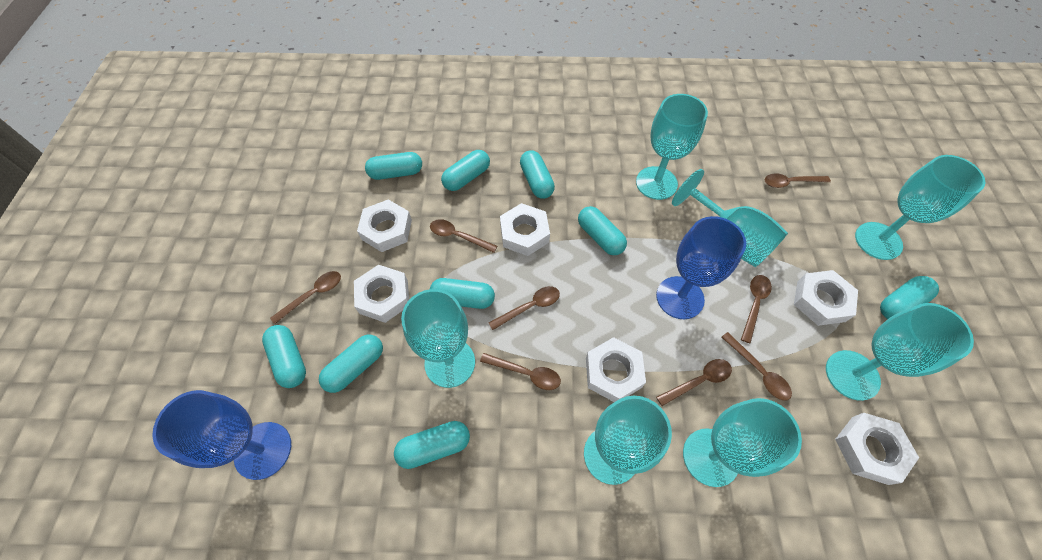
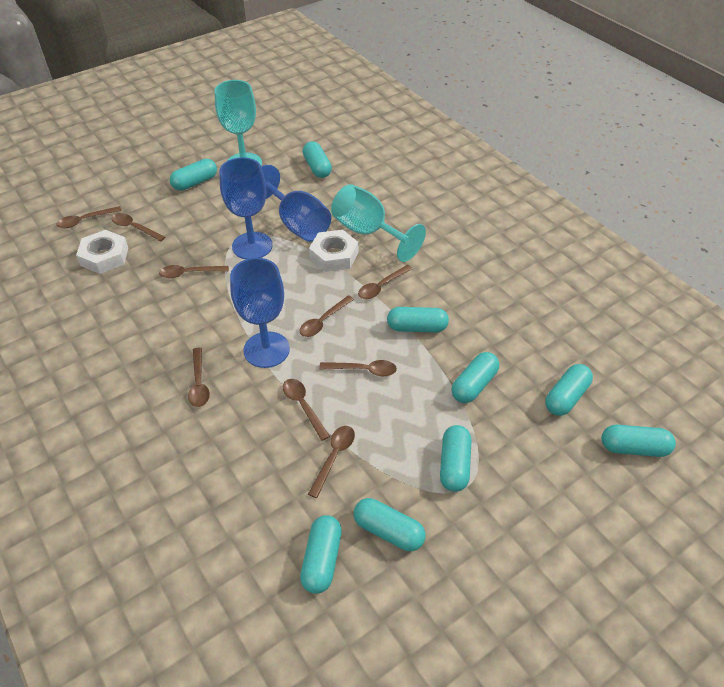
blue goblet: [152,390,291,480] [656,216,746,319] = 2 -> [219,157,273,259] [230,258,290,368] [261,165,331,242] = 3
brown spoon: [270,271,341,324] [430,219,497,253] [480,353,561,390] [489,286,560,330] [656,359,732,406] [721,332,792,400] [741,275,772,343] [765,173,831,188] = 8 -> [57,206,122,228] [112,213,165,241] [159,265,229,278] [188,347,210,407] [283,379,330,441] [300,295,354,337] [308,426,355,498] [319,360,397,376] [358,265,413,299] = 9
turquoise goblet: [401,289,475,388] [584,396,672,485] [636,94,708,200] [672,169,788,267] [683,398,802,487] [826,303,974,401] [855,155,986,260] = 7 -> [214,80,262,166] [331,184,426,262] = 2
white nut: [354,265,409,323] [357,199,412,252] [500,203,550,256] [586,337,646,402] [794,270,858,326] [835,413,919,485] = 6 -> [76,230,128,274] [309,230,359,272] = 2

